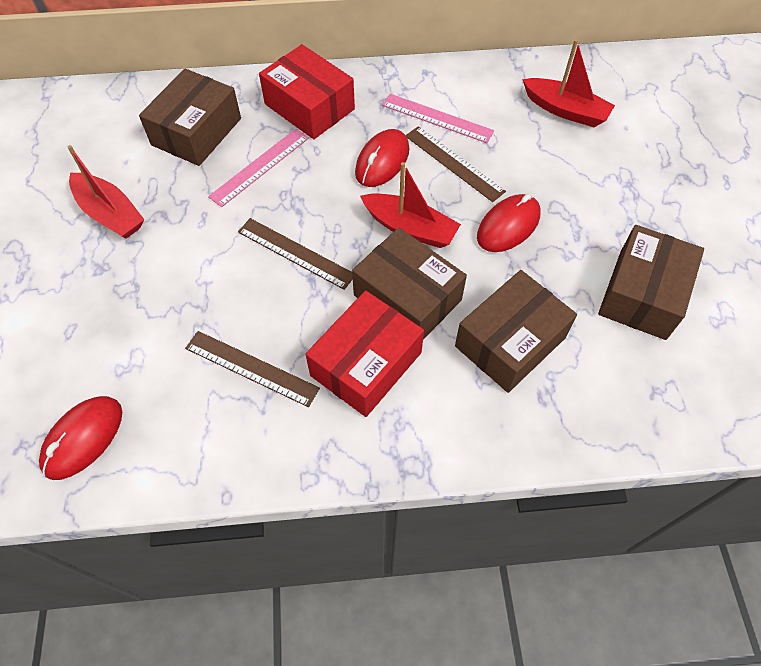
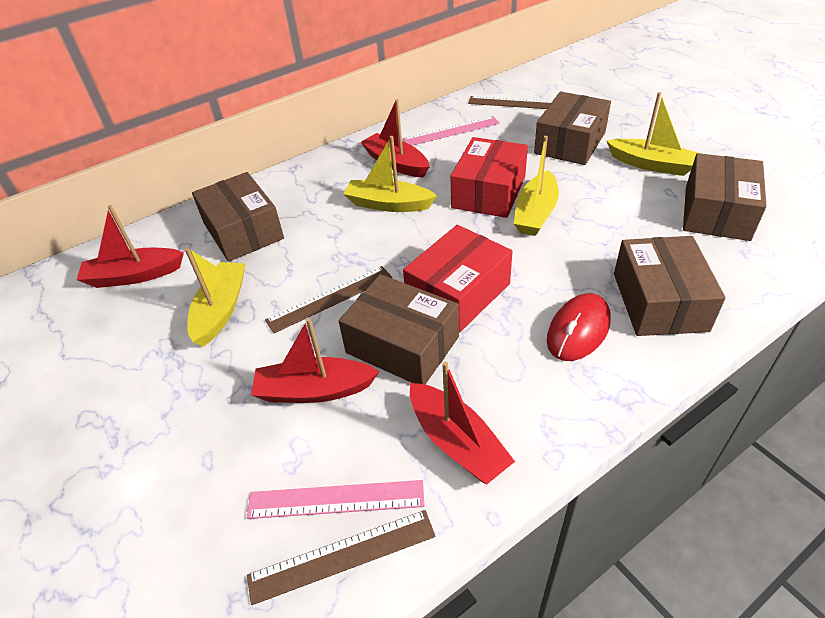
brown box: [139,69,241,166] [352,227,467,340] [455,270,577,393] [598,225,704,340] = 4 -> [192,172,284,262] [339,274,459,384] [534,92,611,165] [614,236,726,336] [683,153,767,241] = 5
red boat: [68,145,145,239] [360,162,461,248] [522,39,615,127] = 3 -> [77,205,184,288] [251,318,380,403] [361,99,429,178] [410,361,515,484] = 4
red mouse: [39,396,122,480] [355,129,409,187] [477,194,541,252] = 3 -> [547,293,611,361] = 1
yellow boat: none = 0 -> [185,248,246,347] [343,136,437,212] [514,136,559,236] [607,92,701,176] = 4

